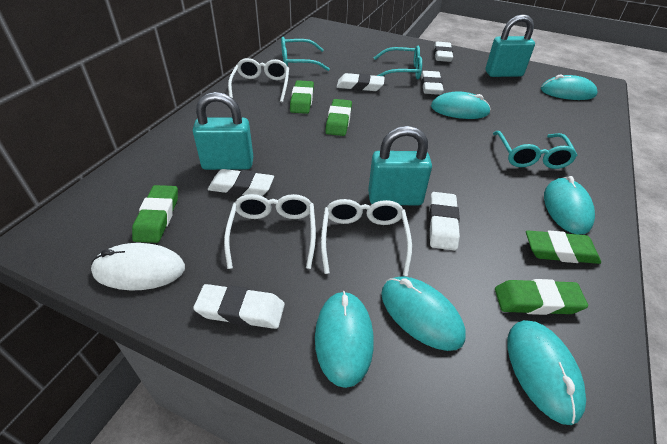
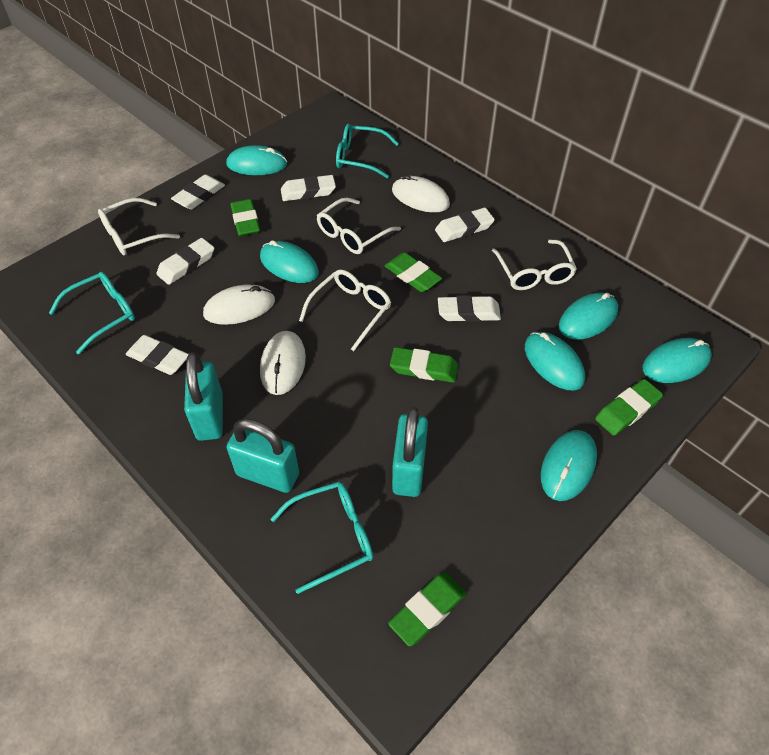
white glasses: [224,194,316,269] [228,58,289,102] [321,199,412,276] = 3 -> [98,198,180,255] [299,270,391,351] [317,198,401,254] [492,239,577,290] = 4
white mouse: [91,243,185,291] = 1 -> [203,284,275,325] [260,331,306,395] [392,175,450,213] = 3

